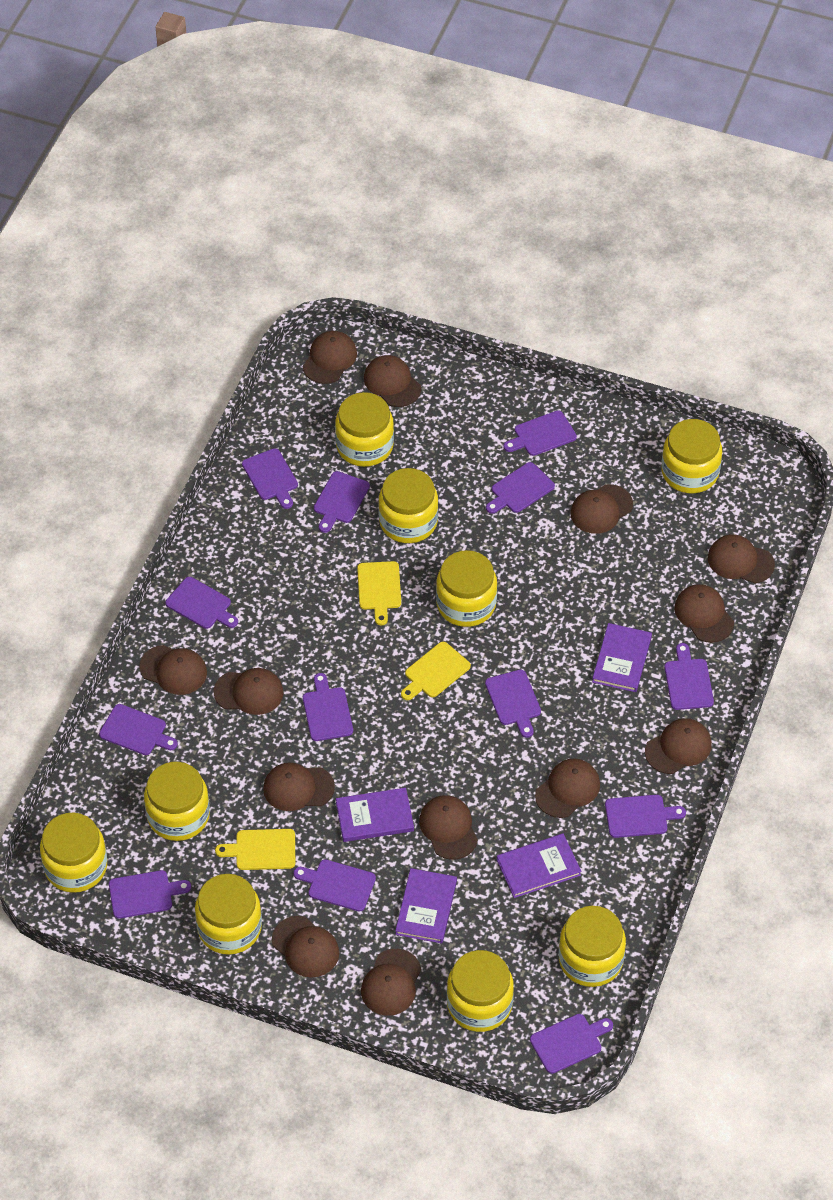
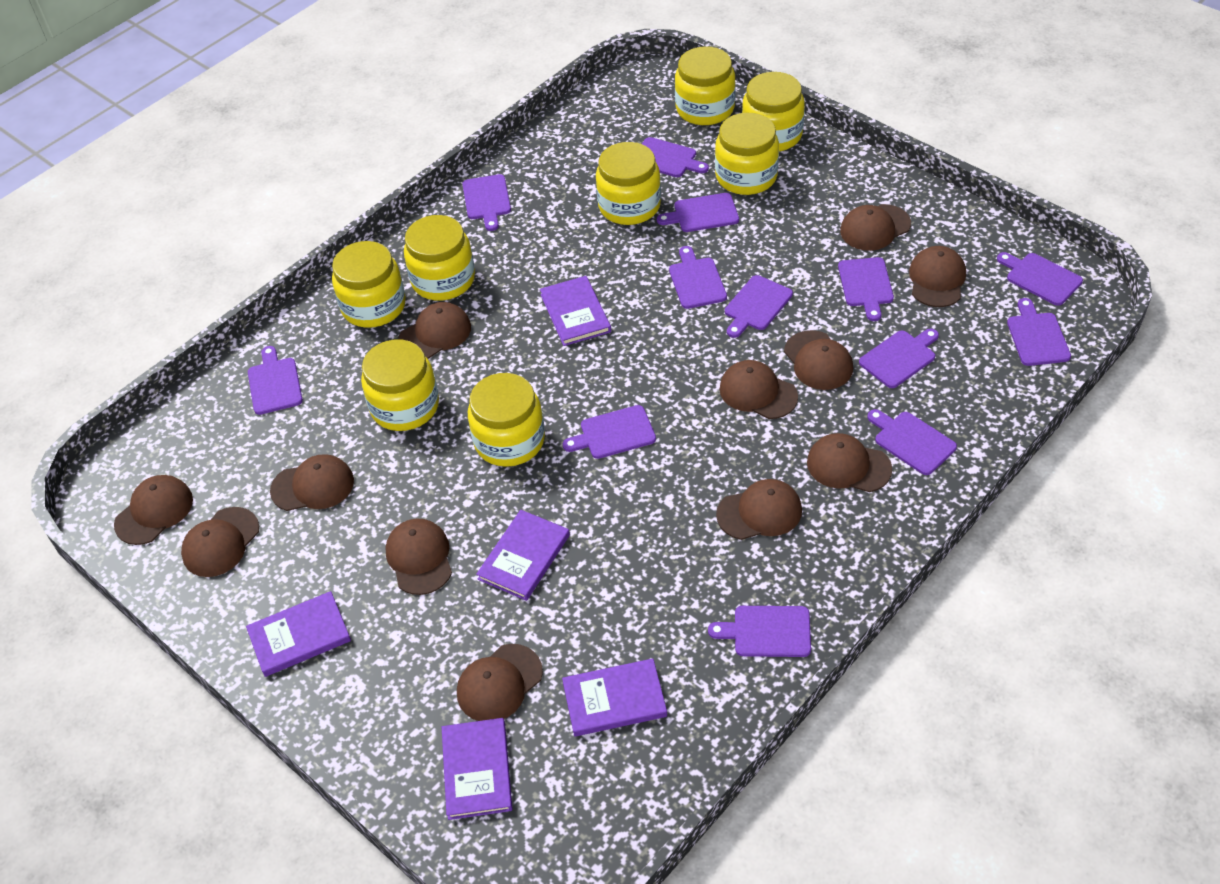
brown cap: [139,645,207,695] [214,668,283,715] [263,762,335,811] [272,916,339,978] [303,331,357,384] [361,949,421,1016] [364,355,421,407] [419,795,478,860] [535,758,600,818] [570,484,633,534] [645,718,712,774] [674,584,734,643] [708,535,775,583] = 13 -> [114,475,193,545] [181,507,259,577] [270,454,354,511] [385,519,452,595] [398,302,471,359] [457,644,543,721] [716,479,802,540] [720,360,798,419] [784,330,853,390] [807,433,892,492] [840,204,911,251] [909,246,966,307] = 12
purple book: [336,788,414,842] [395,868,457,943] [497,833,581,898] [592,623,652,692] = 4 -> [246,591,351,677] [442,718,513,820] [476,510,570,601] [540,276,611,346] [562,658,667,736] = 5
yellow cutting board: [215,829,295,870] [357,561,401,625] [401,642,471,700] = 3 -> none = 0
yellow jar: [40,813,107,893] [144,762,210,841] [195,874,262,955] [335,392,394,467] [378,468,438,543] [436,550,497,627] [447,950,514,1032] [559,906,626,987] [661,419,722,493] = 9 -> [332,241,406,328] [361,340,439,431] [404,215,475,300] [468,373,545,467] [596,142,661,225] [675,46,736,125] [715,113,779,195] [742,72,805,152] = 8

